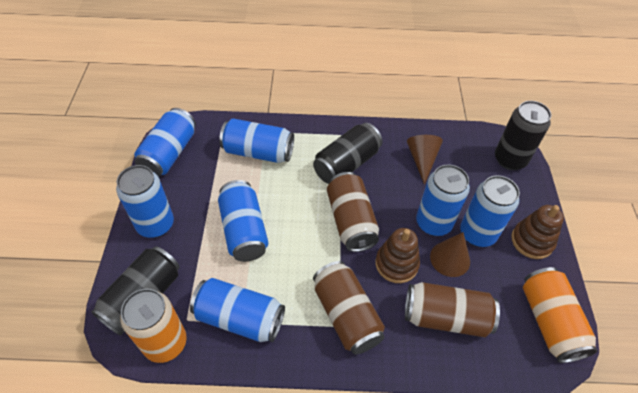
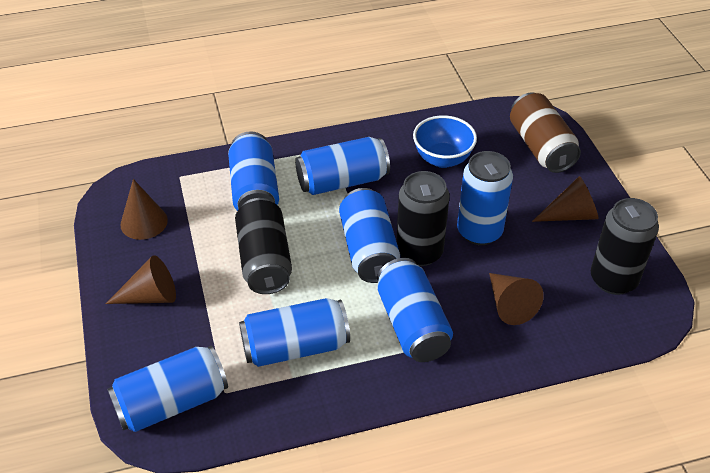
blue bowl: none = 0 -> [413,115,477,168] = 1
brown can: [313,261,385,355] [327,172,379,252] [405,282,500,337] = 3 -> [510,92,581,173] = 1
brown cone: [407,135,443,185] [430,232,470,277] = 2 -> [106,255,176,304] [120,179,168,240] [489,273,544,325] [532,176,598,222] = 4
brown stacking toy: [375,228,420,283] [511,205,564,259] = 2 -> none = 0
orange can: [120,289,187,363] [523,267,598,363] = 2 -> none = 0

